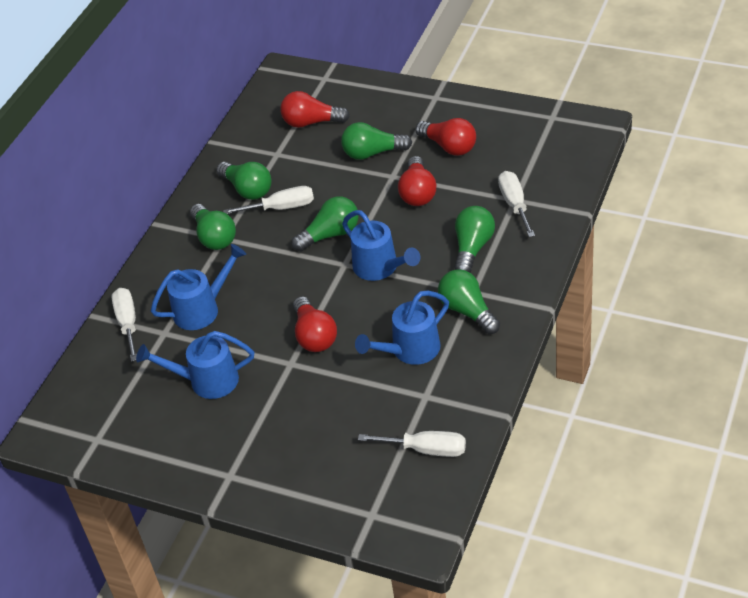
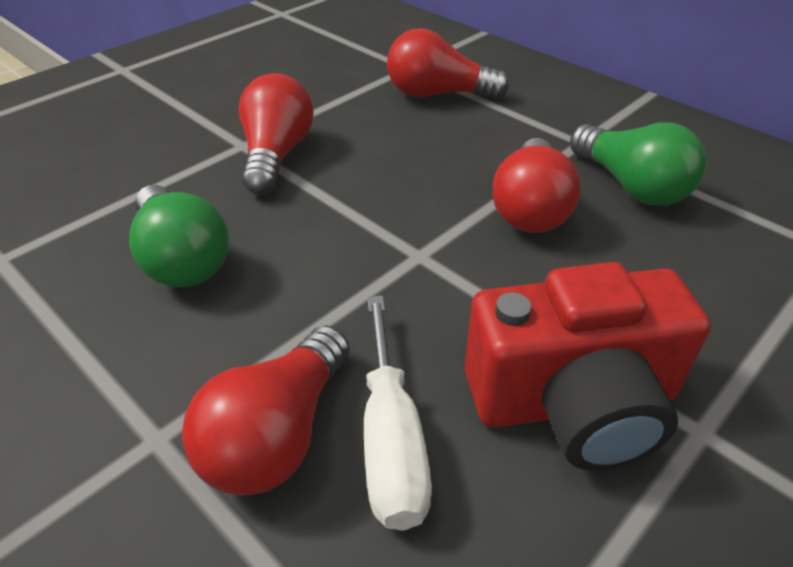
blue watering can: [136,331,254,399] [151,244,246,330] [342,210,420,281] [355,291,449,365] = 4 -> none = 0
green light bulb: [190,204,236,250] [216,162,271,200] [292,196,359,252] [341,122,412,160] [438,269,500,334] [455,206,495,272] = 6 -> [129,185,229,287] [570,122,706,206] = 2
red camera: none = 0 -> [465,262,711,471] = 1
white screwdriver: [112,288,137,362] [223,186,314,214] [358,431,466,457] [498,171,535,237] = 4 -> [364,295,432,531] = 1

